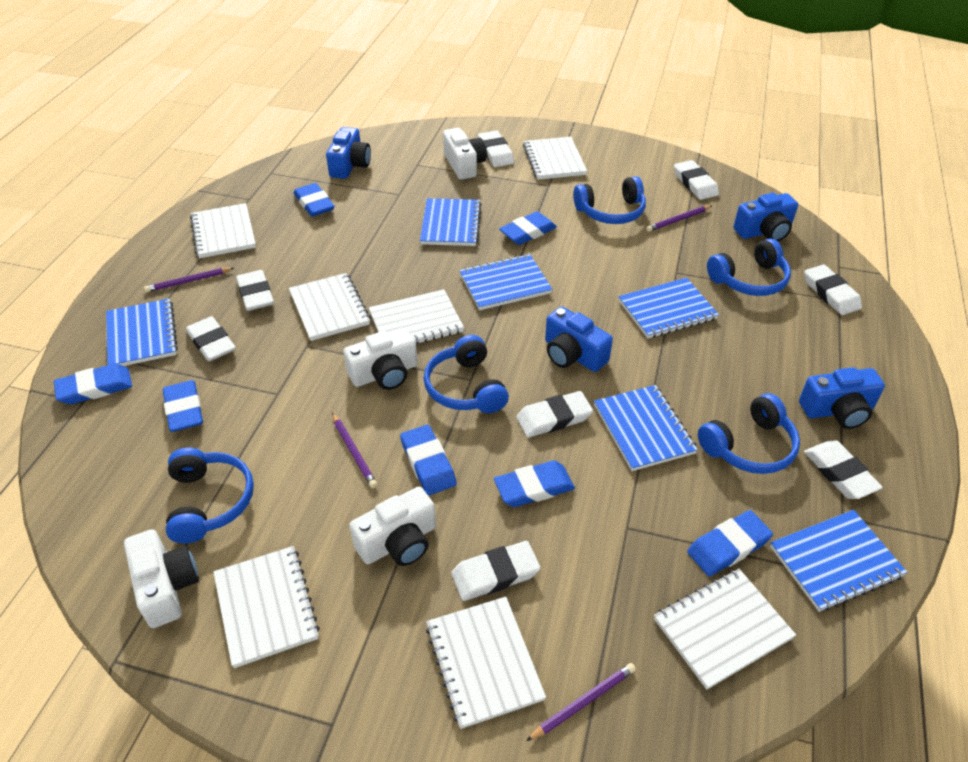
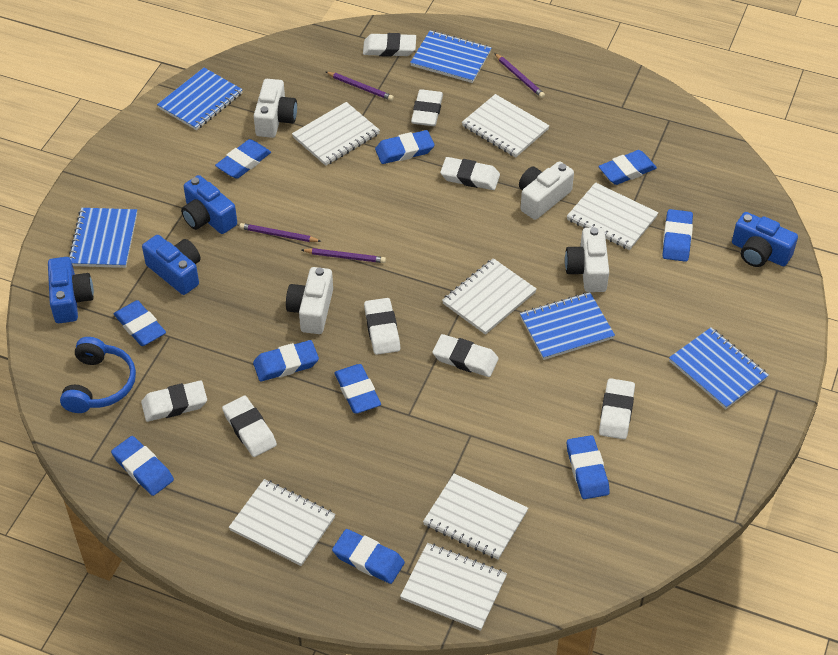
blue eraser: [54,363,132,404] [163,380,203,432] [294,183,335,217] [400,425,457,495] [494,460,575,507] [499,212,557,245] [687,510,773,576] = 7 -> [111,436,174,496] [114,300,166,346] [215,139,271,179] [253,340,319,381] [332,529,405,584] [334,364,381,414] [375,130,435,164] [567,435,610,499] [598,150,657,185] [663,209,693,262] = 10
blue headphones: [166,447,254,544] [424,335,509,413] [573,176,646,224] [698,393,800,474] [707,238,791,296] = 5 -> [60,337,136,413] = 1
blue notebook: [106,298,178,366] [420,198,482,246] [459,254,552,310] [594,385,698,471] [618,278,719,338] [770,510,907,612] = 6 -> [69,208,137,268] [157,68,243,130] [410,31,492,83] [520,292,615,360] [669,327,769,409] = 5

